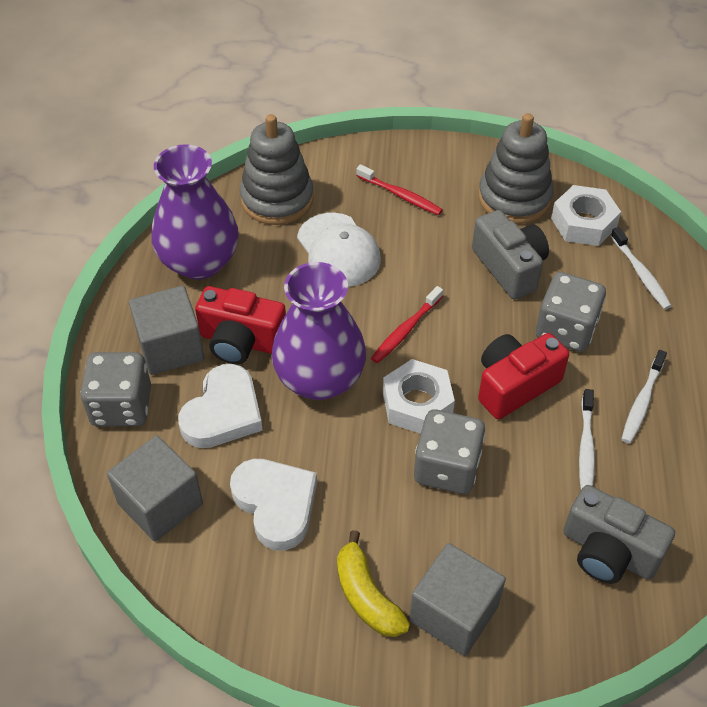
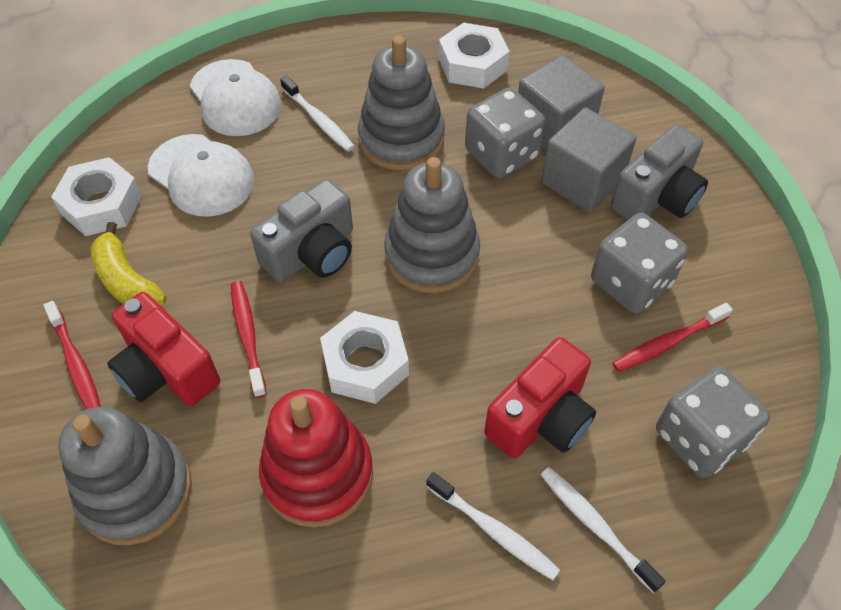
grey cube: [107,435,203,542] [129,286,204,375] [409,543,506,656] = 3 -> [518,55,605,150] [541,107,637,212] = 2
grey stacking toy: [240,114,314,225] [478,113,553,224] = 2 -> [58,407,192,545] [358,36,445,171] [384,157,480,293] = 3
purple vase: [152,144,239,280] [271,262,366,400] = 2 -> none = 0
red stacking toy: none = 0 -> [259,389,373,528] = 1
red toothbrush: [356,164,443,215] [371,286,443,363] = 2 -> [44,301,101,409] [231,281,267,398] [612,303,733,372] = 3
white cap: [297,213,381,287] = 1 -> [148,134,254,217] [190,59,281,136] = 2
white heart: [178,364,263,448] [230,459,317,550] = 2 -> none = 0
white nut: [383,359,455,434] [551,185,621,246] = 2 -> [51,157,142,236] [320,311,409,404] [439,22,510,89] = 3

